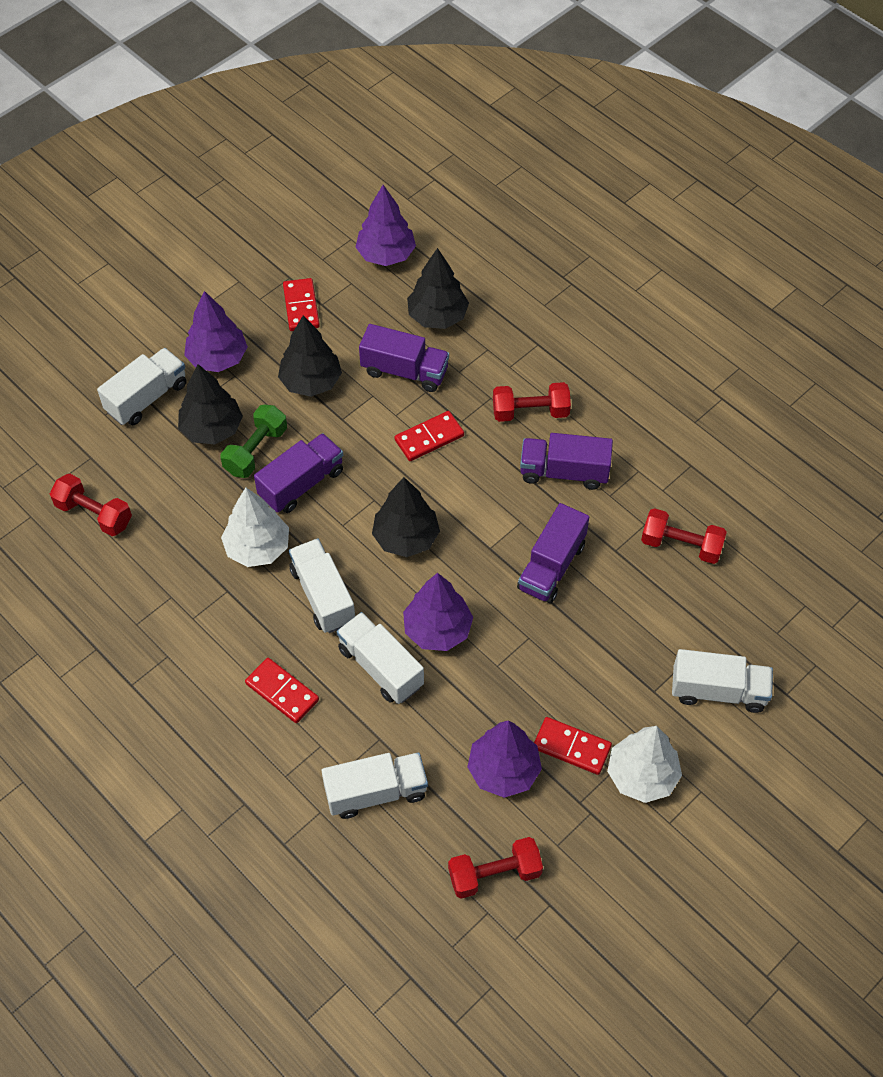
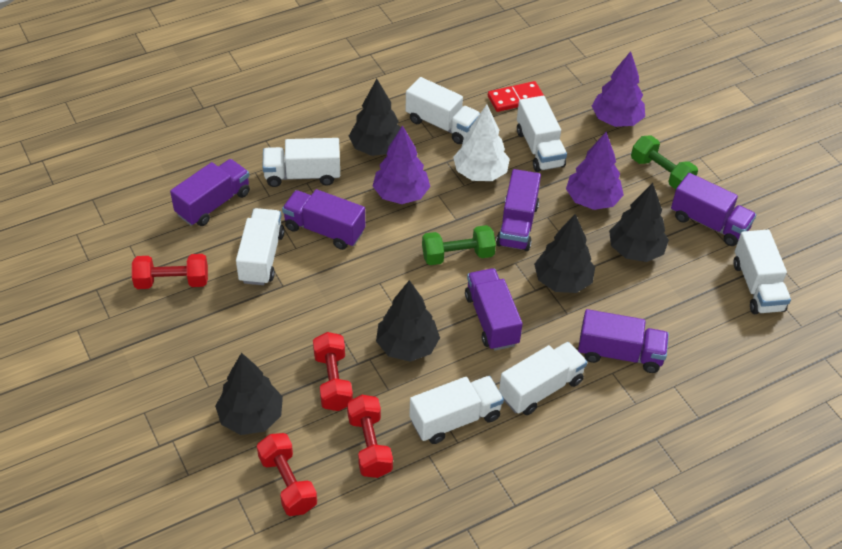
black tree: [178,364,243,444] [278,315,342,397] [372,477,440,557] [407,248,469,329] = 4 -> [215,353,283,435] [349,79,401,156] [376,280,440,362] [534,214,595,293] [609,183,669,262] = 5
green dumbbell: [221,405,287,478] = 1 -> [422,225,496,265] [631,135,698,189] = 2
purple tree: [184,291,248,372] [355,185,416,266] [403,573,473,651] [467,720,542,798] = 4 -> [373,125,430,204] [566,132,624,210] [592,51,645,127] = 3
purple truck: [254,433,343,513] [359,324,449,392] [517,503,589,603] [520,433,613,490] = 4 -> [170,159,250,226] [282,189,365,250] [465,268,523,351] [496,169,541,251] [578,309,669,373] [671,173,756,246] = 6
red domino: [245,658,319,723] [283,278,320,331] [395,411,464,461] [534,717,612,775] = 4 -> [488,81,544,112] = 1
white tree: [221,487,289,567] [607,726,682,803] = 2 -> [453,105,510,181] = 1
white truck: [97,348,187,425] [289,539,355,633] [322,752,428,819] [337,612,424,704] [672,649,773,713] = 5 -> [236,208,285,285] [262,138,340,187] [406,77,480,144] [409,376,504,444] [499,342,587,415] [517,96,567,172] [733,230,791,314] = 7

